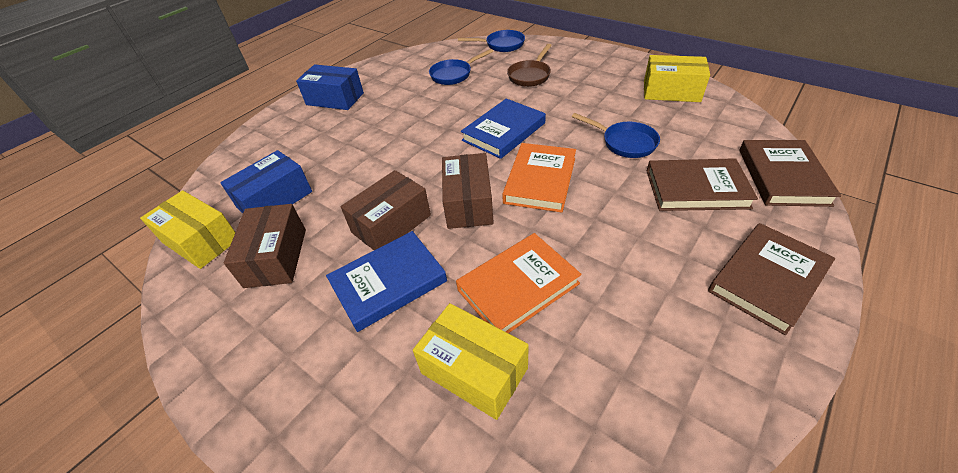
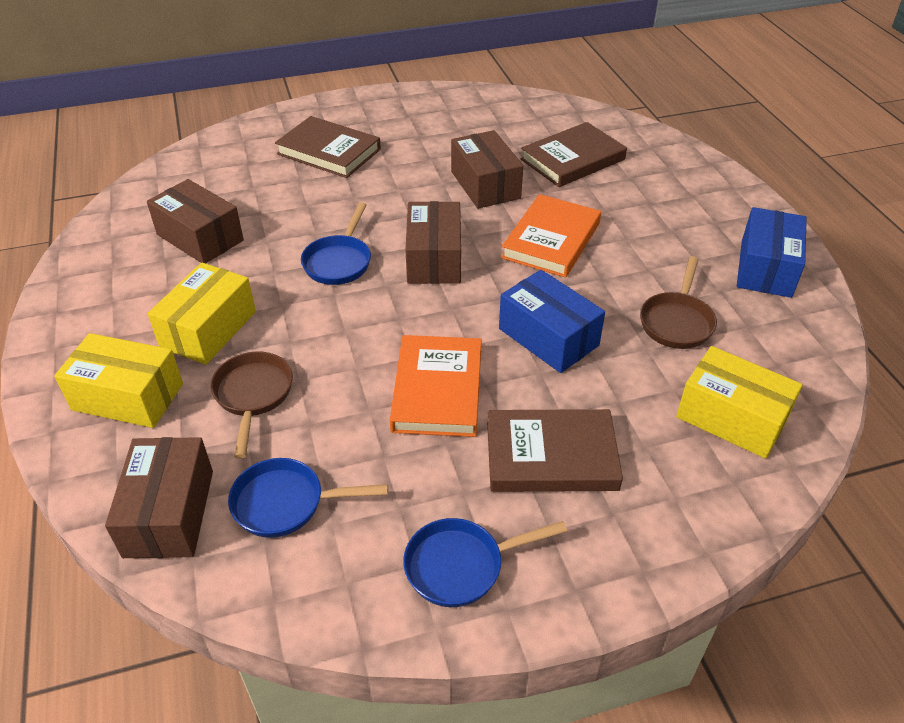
blue book: [326,231,447,332] [461,98,546,159] = 2 -> none = 0
brown box: [224,204,306,288] [341,170,431,250] [442,153,494,229] = 3 -> [105,437,213,558] [147,179,244,263] [405,201,461,284] [451,130,523,209] = 4
brown pan: [507,44,552,87] = 1 -> [210,352,293,459] [640,256,717,349] = 2

